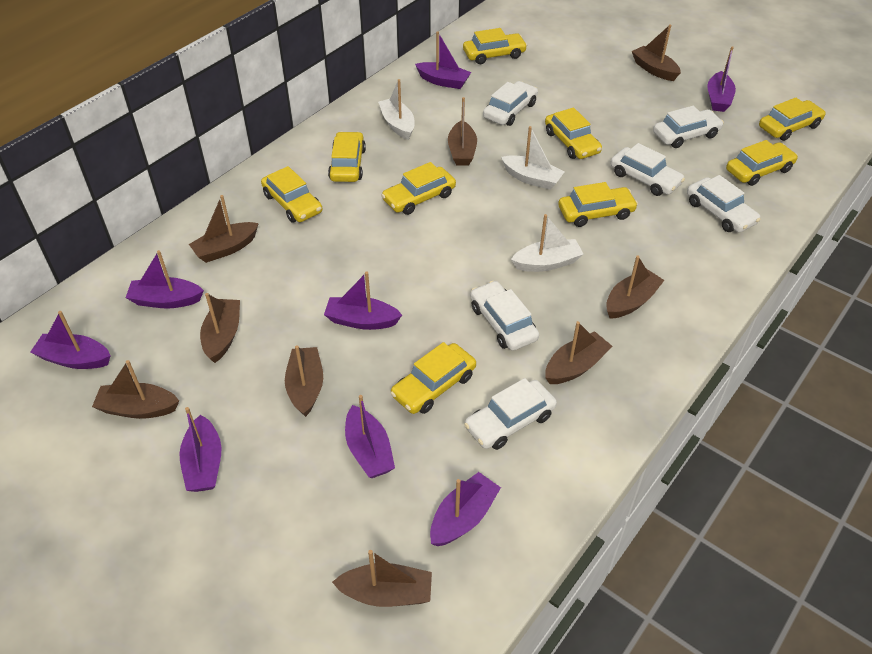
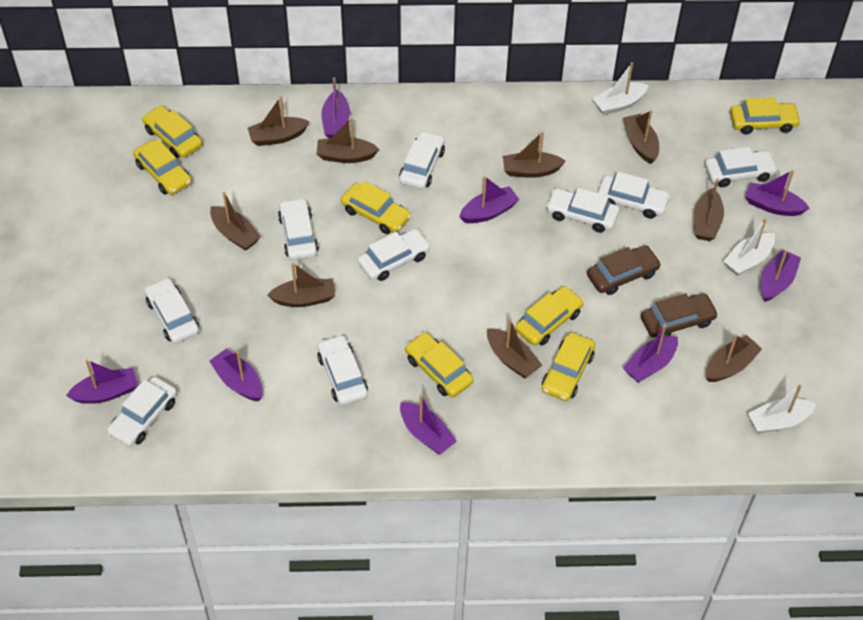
brown car: none = 0 -> [587,245,661,295] [641,293,718,337] = 2
white car: [464,378,557,450] [470,281,539,351] [483,81,538,126] [610,143,685,196] [653,106,724,148] [687,175,761,233] = 6 -> [107,377,177,447] [145,278,199,344] [278,198,319,260] [317,335,368,405] [358,229,431,281] [399,131,445,189] [546,188,619,233] [597,172,671,219] [705,147,778,187] = 9
yellow car: [261,166,322,223] [328,132,366,182] [381,162,456,215] [390,342,476,414] [463,28,527,64] [545,107,602,159] [558,182,638,227] [726,140,798,186] [759,98,826,141] = 9 -> [133,139,192,195] [142,105,202,158] [341,181,411,234] [405,332,474,397] [515,286,584,346] [542,332,595,401] [730,97,801,135] = 7

